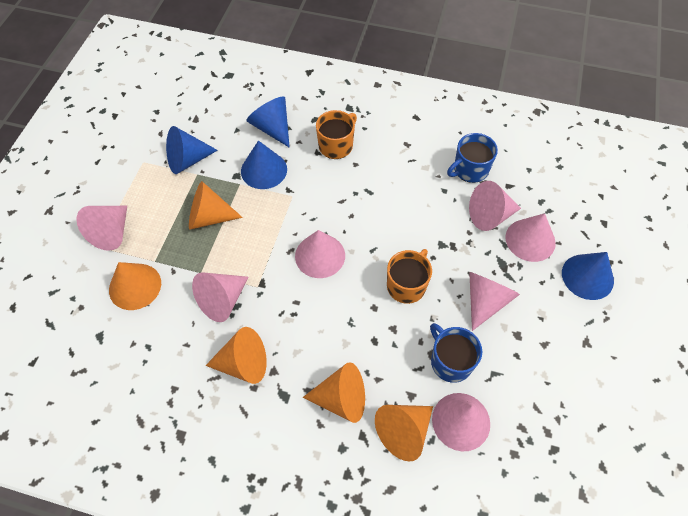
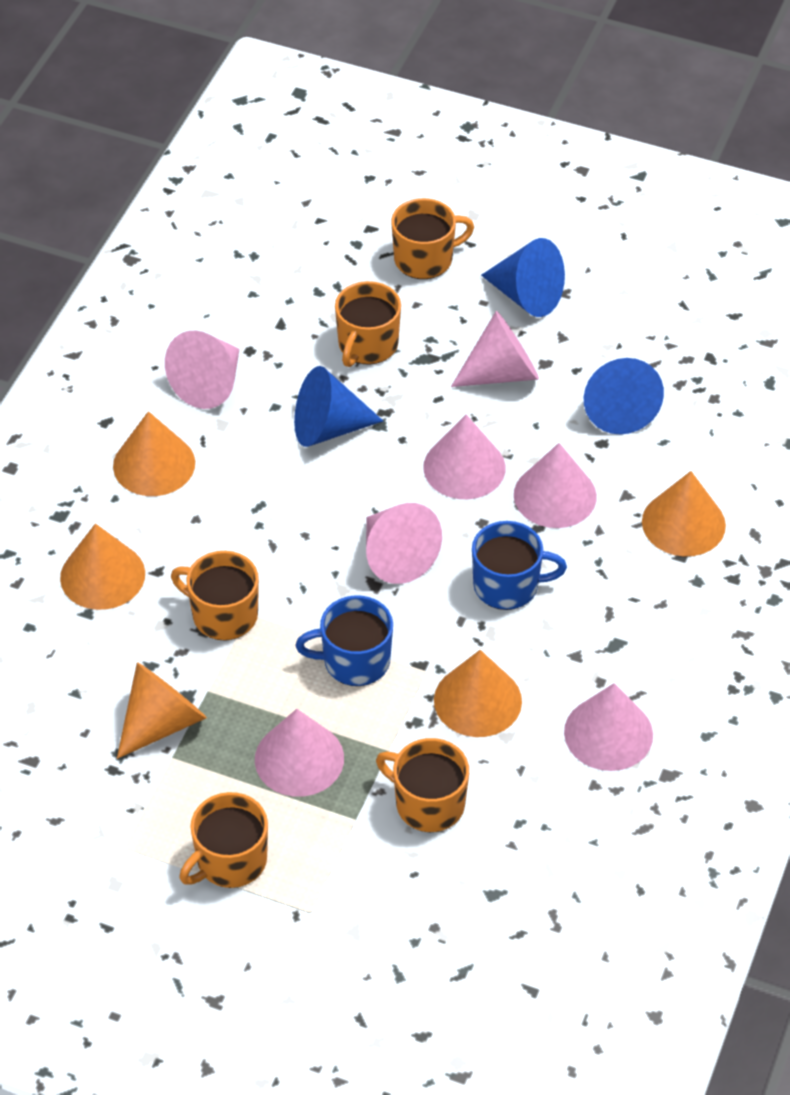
blue cone: [166,126,218,174] [241,140,287,189] [246,97,290,148] [562,252,614,300] = 4 -> [294,366,383,447] [481,238,565,317] [584,358,664,435] = 3
orange mug: [316,110,357,159] [387,249,432,304] = 2 -> [171,551,259,640] [179,792,268,888] [335,281,401,367] [376,738,469,832] [391,198,474,279] = 5

